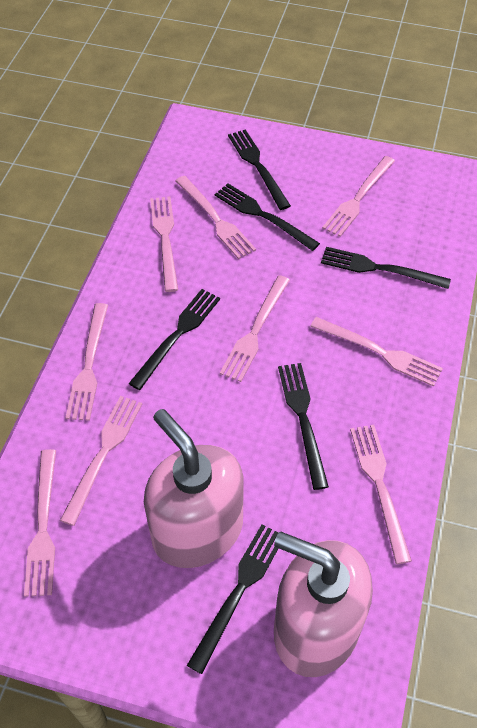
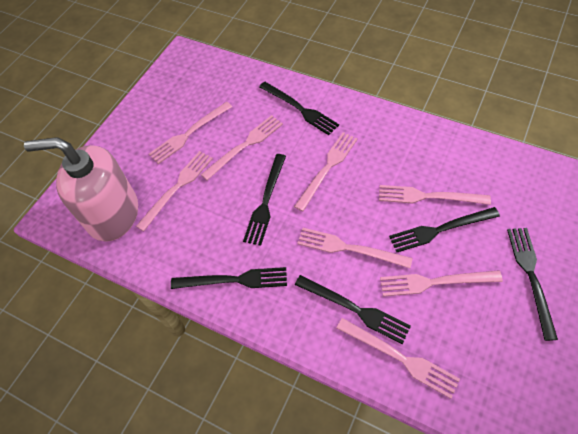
pink fork: [24,449,56,597] [60,396,142,526] [65,303,108,421] [150,196,178,292] [176,176,256,259] [220,275,290,382] [310,317,443,387] [322,156,395,237] [350,425,412,564] = 9 -> [136,151,213,231] [149,102,232,164] [201,115,283,181] [294,132,358,212] [297,228,413,268] [336,318,460,399] [379,185,491,205] [380,270,503,296] = 8
pink soap dispenser: [144,409,244,568] [274,532,373,677] = 2 -> [24,137,138,242] = 1

